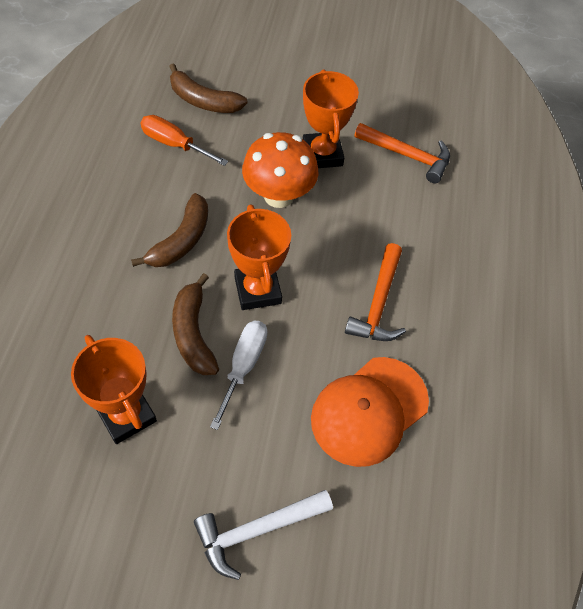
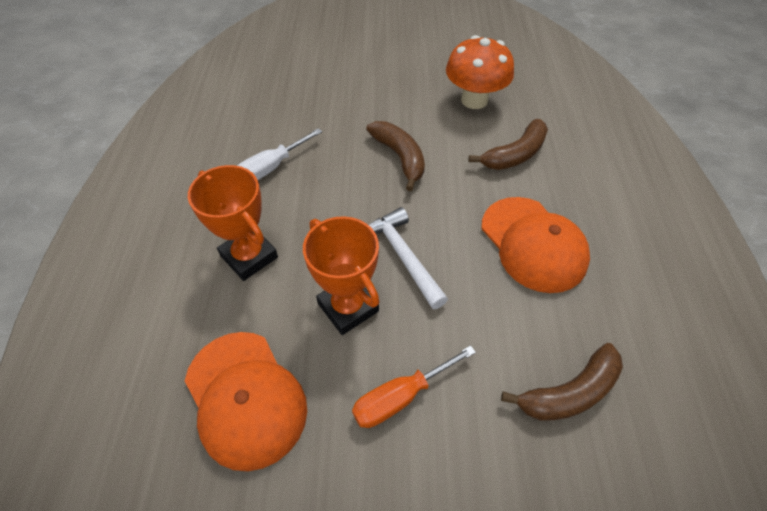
orange cap: [311,357,429,467] = 1 -> [185,332,307,471] [481,197,590,293] = 2
orange hammer: [345,243,406,341] [354,123,450,183] = 2 -> none = 0
orange trophy: [71,335,157,444] [227,205,291,310] [303,70,359,168] = 3 -> [188,165,278,281] [303,216,379,335] = 2

